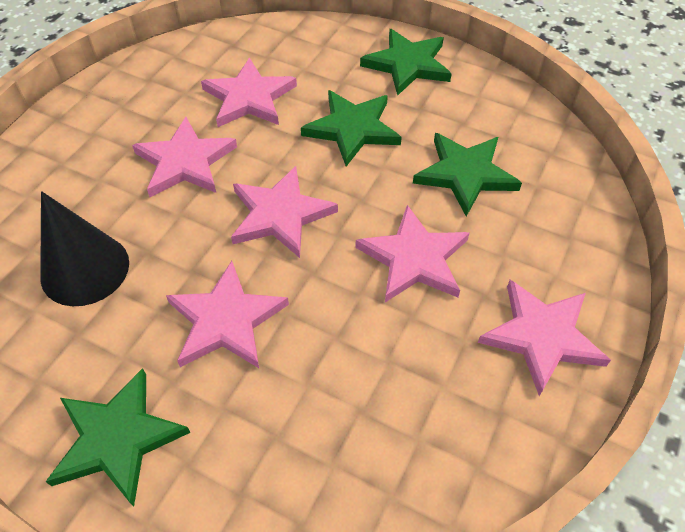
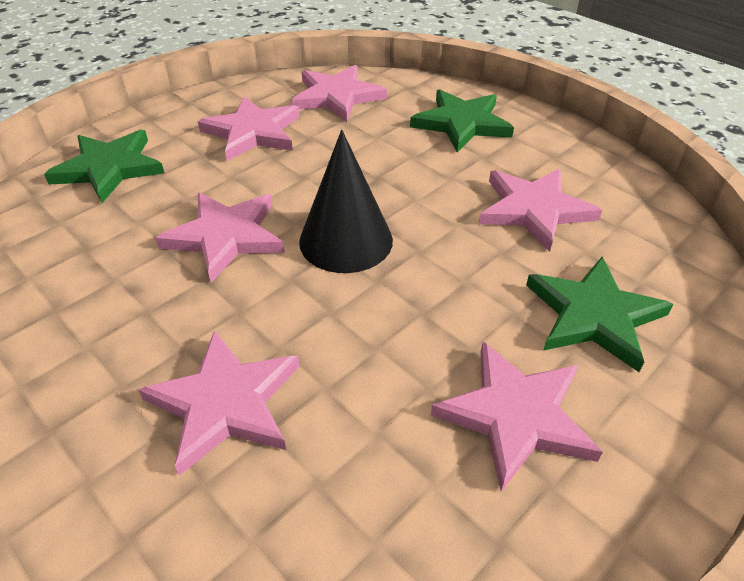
green star: [45,368,191,507] [301,90,402,166] [360,29,452,96] [413,133,522,217] = 4 -> [44,130,164,203] [410,89,514,153] [526,257,674,372] = 3

